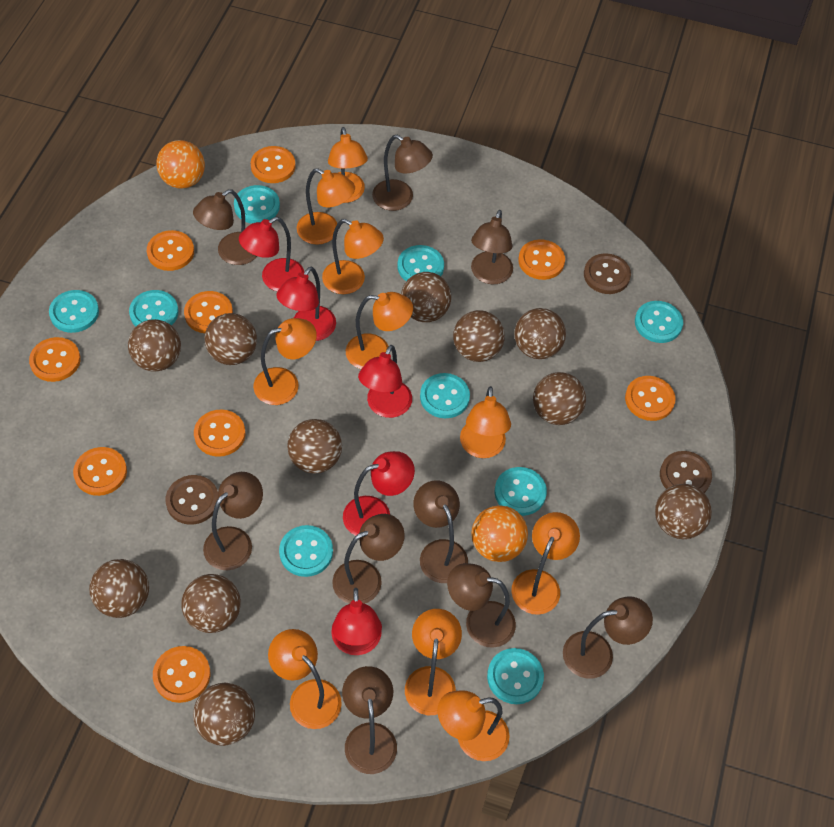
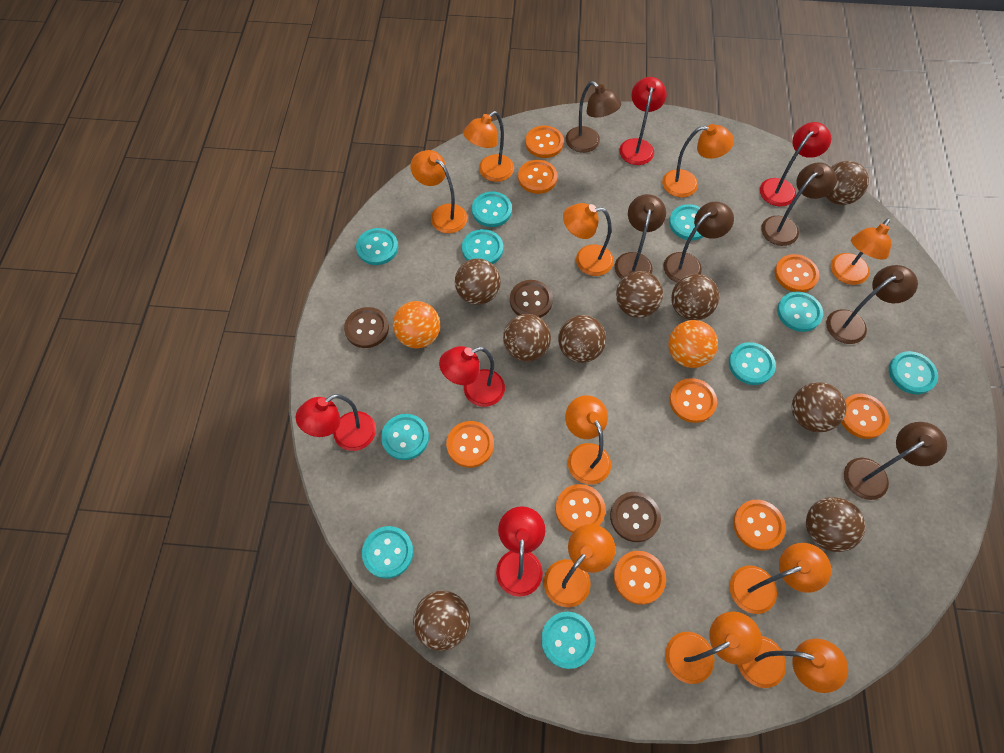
brown ball: [89,559,149,618] [128,319,181,372] [181,574,241,633] [193,683,255,746] [205,313,257,365] [287,419,342,473] [401,272,451,322] [453,310,505,362] [514,308,566,359] [533,372,586,425] [655,484,712,539] = 11 -> [413,590,470,651] [455,258,501,305] [503,314,551,362] [558,315,606,363] [616,271,663,318] [671,274,719,320] [792,382,847,433] [806,497,866,552] [825,161,869,205] = 9
brown lamp: [193,189,257,265] [203,472,263,570] [332,514,405,604] [342,666,397,774] [372,135,433,211] [413,481,468,583] [447,563,516,648] [471,210,513,284] [563,597,653,679] = 9 -> [566,81,621,153] [615,194,666,280] [663,202,734,283] [761,162,837,246] [826,265,918,344] [844,422,947,500] = 6
turquoise button: [49,290,99,333] [129,290,179,327] [234,185,280,224] [279,525,333,577] [398,245,444,281] [420,373,470,418] [487,648,544,704] [495,467,547,516] [635,301,683,343] = 9 -> [356,228,398,265] [362,526,413,579] [381,414,429,460] [462,229,503,264] [472,192,512,227] [541,612,595,669] [669,204,703,240] [729,342,776,385] [777,292,823,332] [889,351,938,394] = 10

